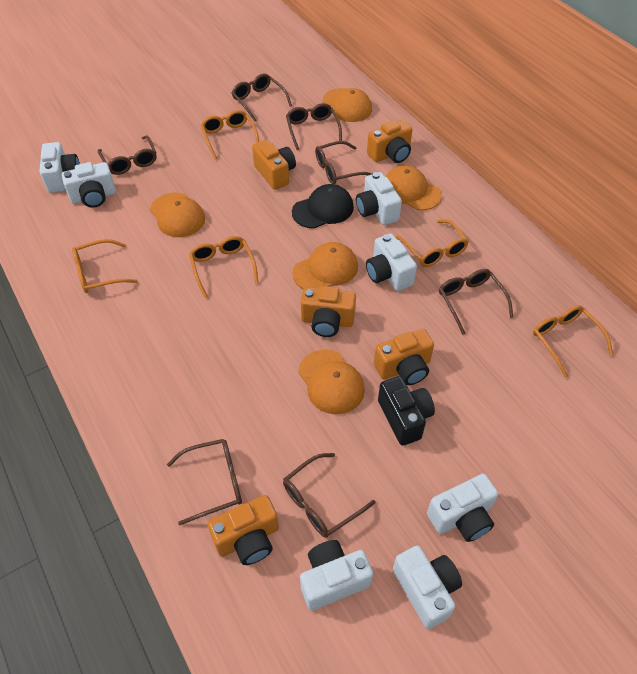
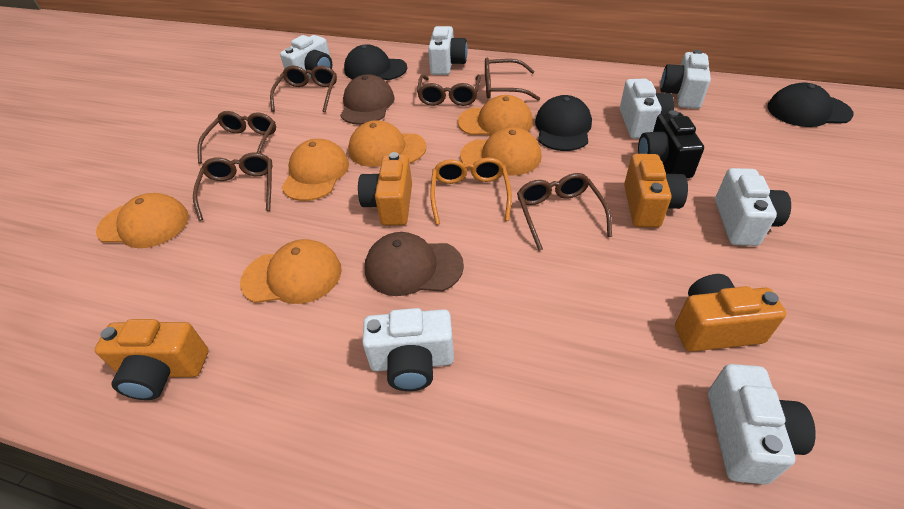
black cap: [292,184,354,229] = 1 -> [344,45,407,80] [535,95,592,151] [767,82,853,127] = 3
brown cap: none = 0 -> [340,74,394,125] [365,232,464,296] = 2
brown glasses: [98,135,157,175] [167,439,242,525] [232,73,292,122] [283,453,376,538] [286,103,342,150] [315,141,373,184] [439,269,513,335] = 7 -> [193,153,273,221] [197,111,276,163] [270,65,337,112] [417,75,481,106] [485,58,540,101] [517,173,612,251] = 6
orange camera: [207,495,279,565] [252,140,296,190] [301,286,356,337] [367,120,413,163] [374,329,434,385] = 5 -> [95,319,208,400] [358,152,412,225] [624,154,688,227] [675,274,787,352] = 4
orange cap: [150,193,205,237] [292,242,358,289] [298,349,365,414] [323,88,372,122] [385,165,442,210] = 5 -> [96,193,189,248] [240,239,342,304] [282,139,349,201] [348,120,426,167] [458,95,533,136] [460,127,541,176] = 6
orange glasses: [72,239,138,293] [189,236,259,298] [201,110,259,159] [395,220,469,267] [533,305,613,378] = 5 -> [430,157,512,225] = 1

